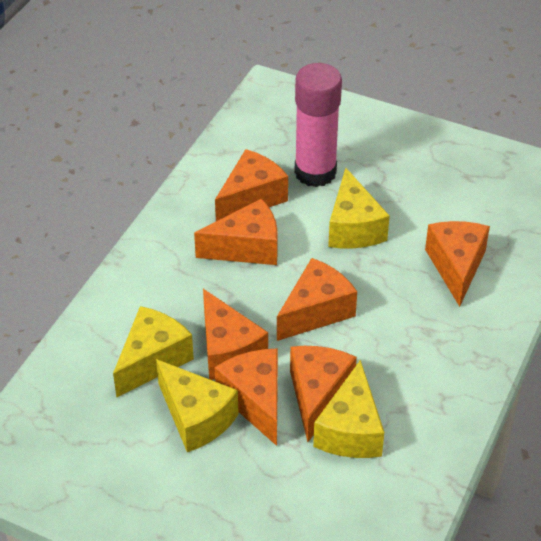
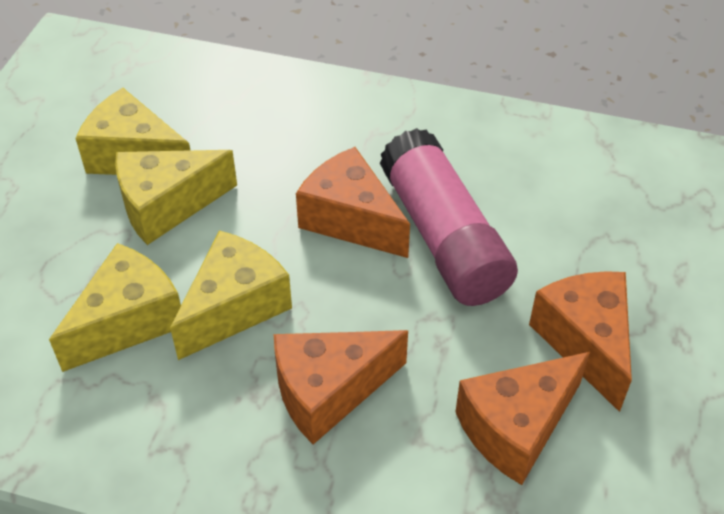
orange cheese: [194,198,278,265] [203,289,268,380] [215,149,288,221] [215,348,278,446] [277,258,357,341] [290,346,357,442] [425,221,490,307] = 7 -> [273,330,408,444] [296,147,410,258] [455,352,590,485] [529,271,632,412] = 4

